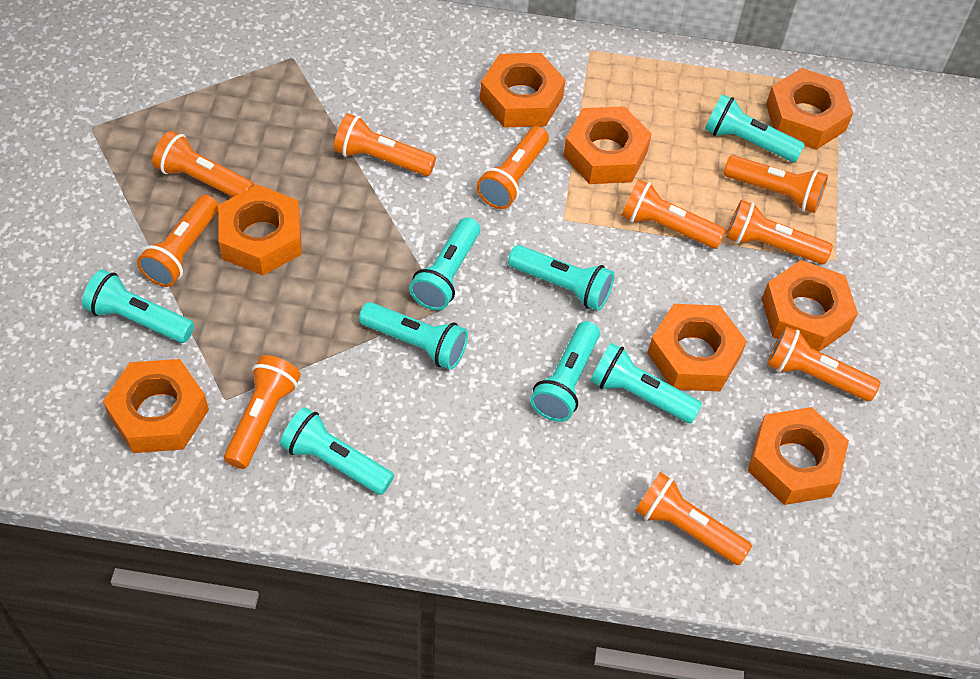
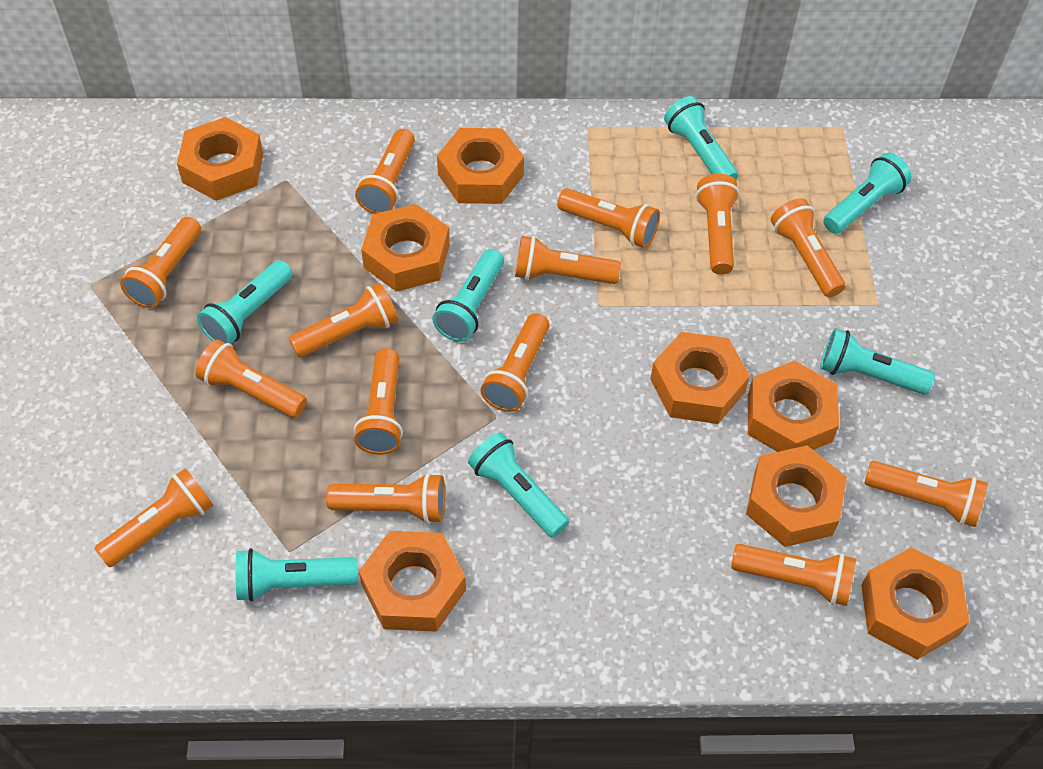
orange flashlight: [137,195,218,287] [152,131,255,197] [224,355,301,469] [334,113,436,176] [476,126,549,209] [621,179,726,249] [635,472,752,565] [724,155,828,213] [726,200,833,265] [767,326,880,401] = 10 -> [94,468,213,567] [120,217,201,308] [195,339,307,418] [289,283,398,358] [326,473,445,524] [354,348,403,455] [355,129,415,214] [480,313,550,412] [515,236,621,284] [557,188,660,248] [696,174,740,275] [731,544,856,606] [771,198,845,297] [864,461,988,527] = 14
turquoise flashlight: [82,269,194,343] [280,407,394,495] [359,302,468,370] [409,217,480,310] [508,245,615,311] [530,321,600,422] [590,343,702,423] [705,94,805,162] = 8 -> [197,260,293,344] [236,548,358,602] [432,249,504,342] [468,432,569,538] [664,96,738,180] [820,328,935,395] [823,153,912,234] = 7

